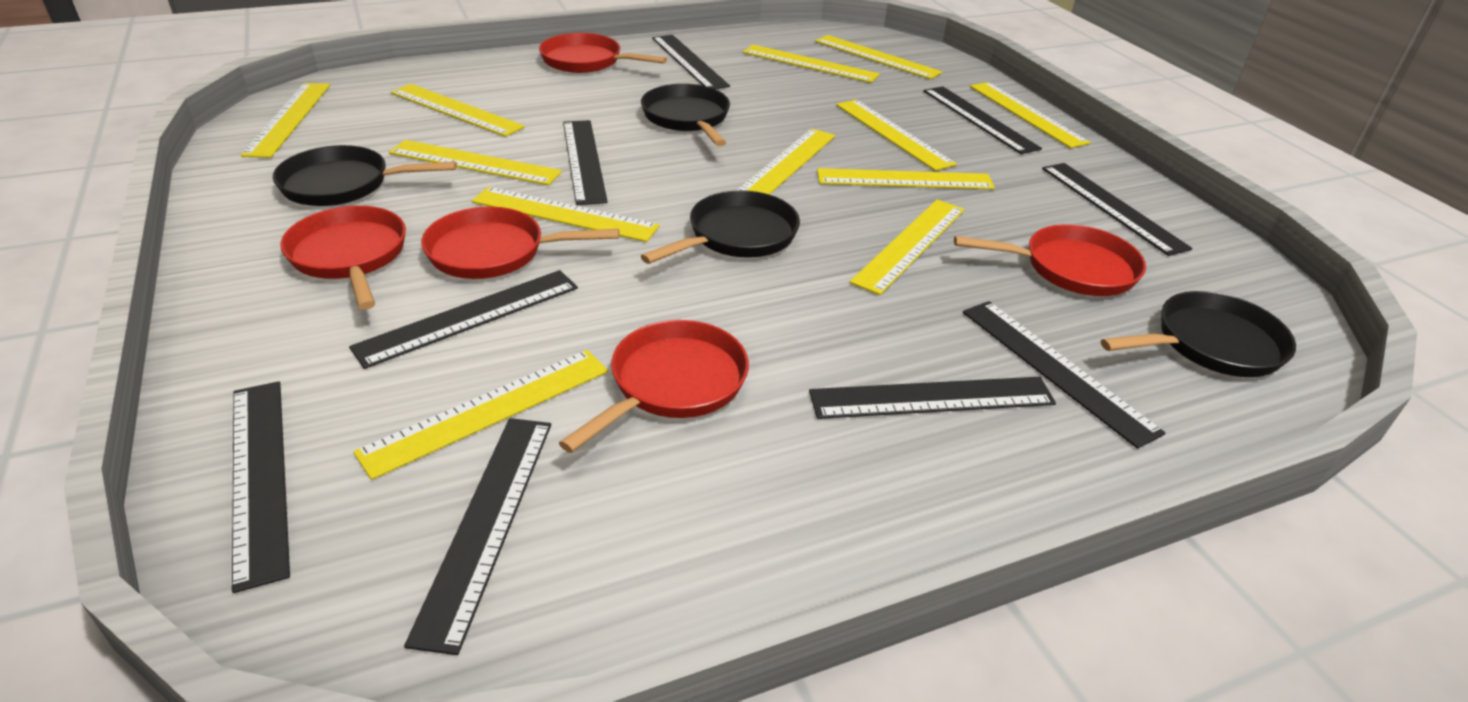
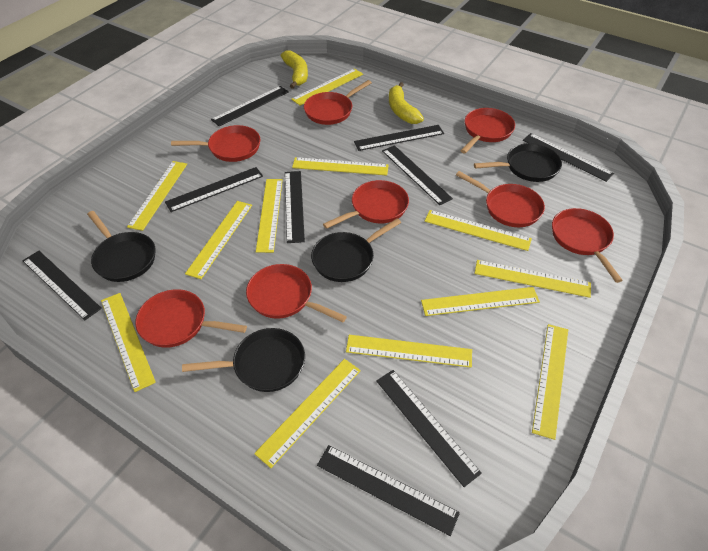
red pan: [281,206,406,310] [421,206,620,279] [539,33,667,73] [559,320,749,453] [954,224,1146,296] = 5 -> [135,289,247,348] [171,125,260,162] [246,264,347,322] [304,80,372,125] [323,180,409,229] [456,171,545,227] [461,108,515,154] [552,208,623,283] = 8
yellow banana: none = 0 -> [281,50,308,89] [389,82,424,124] = 2

